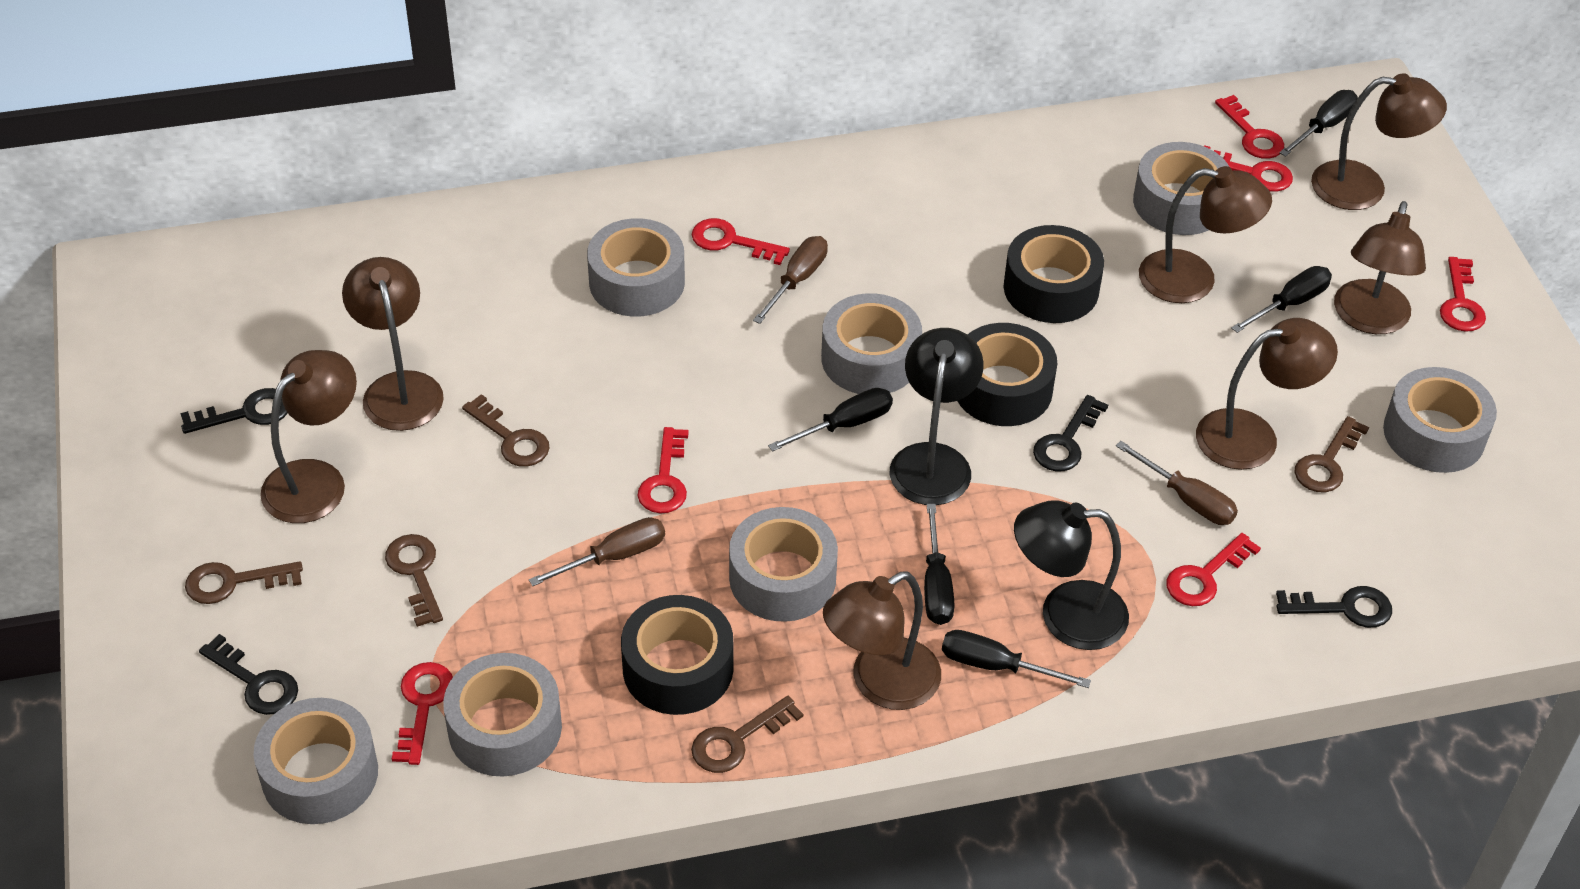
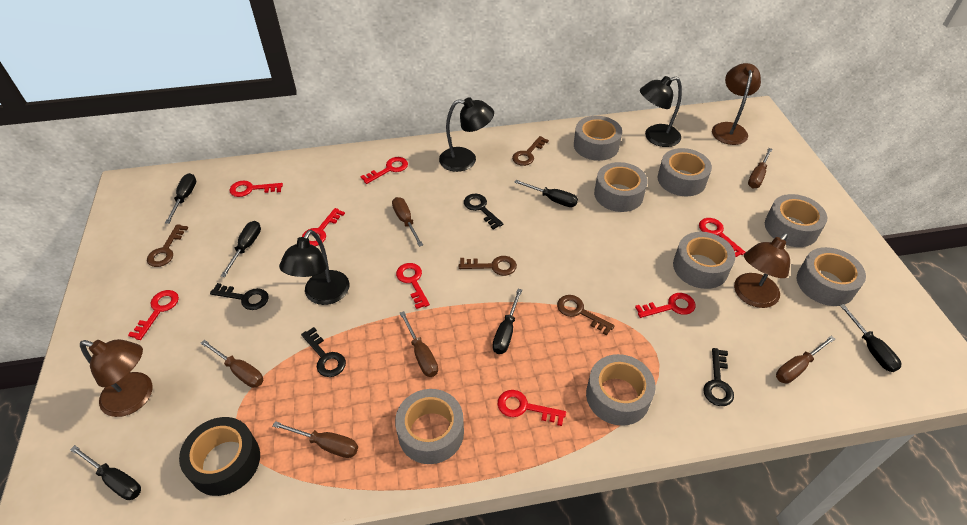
black lamp: [890,328,984,505] [1014,500,1129,650] = 2 -> [279,230,349,305] [439,97,494,172] [640,76,682,147] = 3
black screwdriver: [768,388,893,452] [924,504,955,625] [942,630,1091,688] [1231,266,1332,333] [1279,90,1358,157] = 5 -> [70,445,141,500] [165,173,196,224] [221,221,261,277] [493,289,522,354] [514,180,578,207] [839,304,901,372] = 6
black tape: [621,595,733,715] [958,323,1057,426] [1004,225,1104,323] = 3 -> [179,417,260,496] = 1
brown key: [185,561,303,604] [385,534,443,627] [462,394,550,467] [691,696,803,773] [1294,416,1369,492] = 5 -> [147,224,188,267] [459,256,517,276] [512,136,549,166] [557,295,615,336] = 4
brown lamp: [260,350,357,523] [342,257,444,431] [823,571,941,710] [1139,166,1272,303] [1196,318,1338,470] [1311,73,1447,210] [1334,201,1426,334] = 7 -> [80,339,152,417] [712,63,761,145] [734,233,790,308] = 3
brown screwdriver: [529,517,665,586] [753,236,828,324] [1116,441,1238,525] = 3 -> [201,340,264,388] [273,421,358,458] [392,197,423,247] [400,311,438,377] [748,148,772,188] [776,336,835,384] = 6
grey tape: [254,698,378,824] [443,653,562,777] [587,218,685,317] [729,507,838,622] [821,293,922,394] [1133,142,1229,235] [1383,367,1497,473] = 7 -> [395,389,464,464] [574,116,622,161] [586,354,656,426] [594,162,648,212] [658,148,712,196] [673,232,735,289] [765,194,827,247] [797,247,866,306] = 8
red key: [392,662,453,765] [638,427,689,514] [692,218,790,265] [1166,533,1261,606] [1204,145,1293,192] [1215,95,1284,159] [1440,257,1486,332] = 7 -> [128,290,179,340] [229,181,283,197] [302,208,345,246] [361,157,408,184] [396,263,430,309] [498,390,566,426] [635,293,695,318] [699,218,746,258] = 8

